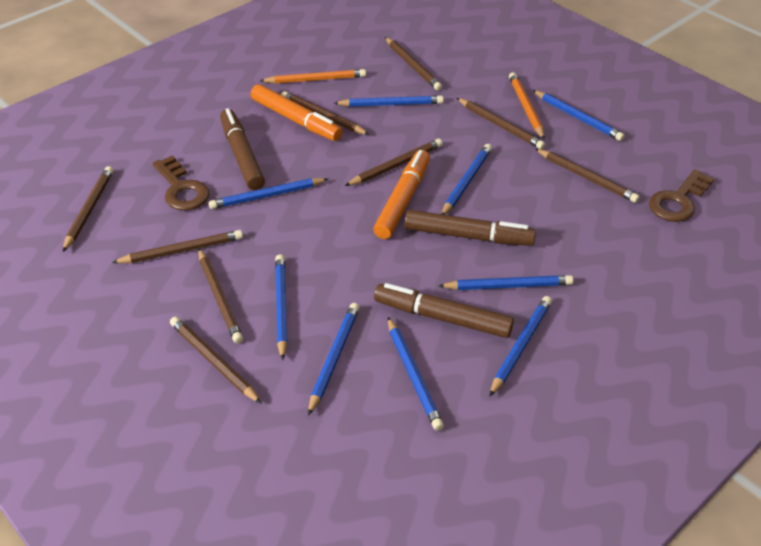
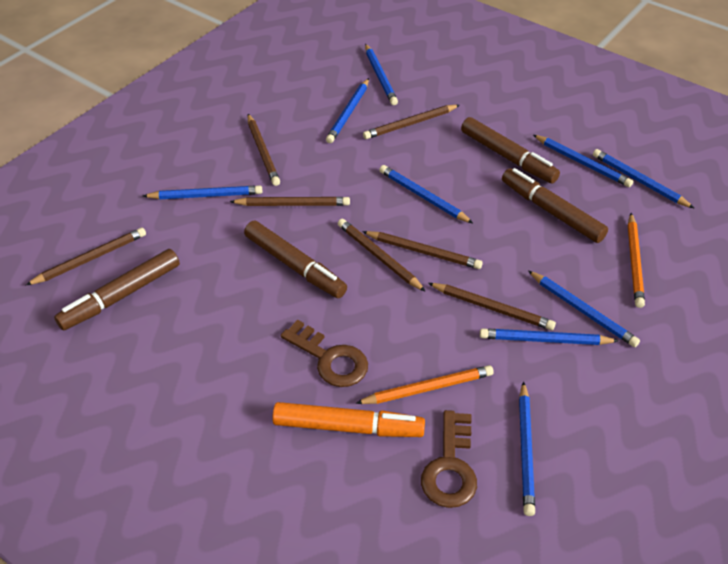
brown marker: [220,108,265,190] [374,283,514,338] [405,210,536,246] = 3 -> [54,249,180,331] [244,221,347,298] [461,117,560,183] [502,168,608,243] = 4
brown pencil: [63,166,113,252] [112,230,243,263] [170,317,261,403] [199,249,243,344] [281,91,370,135] [345,139,443,186] [385,37,442,90] [457,98,545,149] [535,149,640,203] = 9 -> [25,227,146,286] [230,197,350,206] [248,114,280,186] [338,219,426,292] [362,231,483,269] [363,105,460,139] [428,283,556,330] = 7
orange marker: [250,84,343,141] [373,150,430,239] = 2 -> [272,402,425,437] = 1

